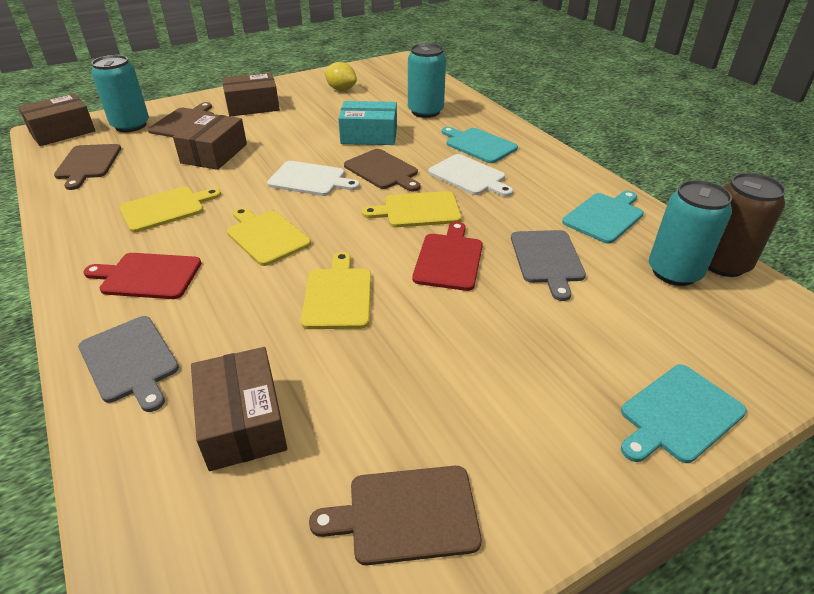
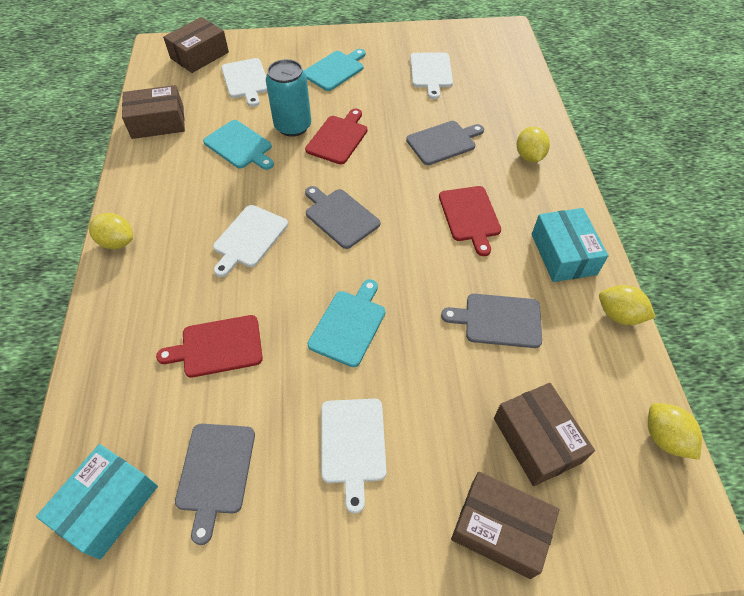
brown can: [708,173,786,277] = 1 -> none = 0
brown cutting board: [54,144,121,190] [148,102,214,137] [309,466,482,565] [344,149,421,192] = 4 -> none = 0
grey cutting board: [78,316,179,412] [511,230,586,301] = 2 -> [175,424,255,545] [305,186,380,249] [406,121,484,165] [441,294,542,348] = 4
red cutting board: [83,253,201,299] [412,222,483,291] = 2 -> [156,315,263,378] [305,109,367,164] [439,186,501,256] = 3
turquoise box: [338,101,397,145] = 1 -> [36,444,158,560] [532,208,608,282] = 2
turquoise can: [91,55,149,132] [408,43,446,118] [649,180,732,286] = 3 -> [266,59,311,137] = 1
white cutting board: [267,161,360,196] [428,154,513,197] = 2 -> [213,205,288,277] [221,58,267,107] [321,399,387,514] [410,53,453,99] = 4
yellow cutting board: [119,187,221,233] [227,207,311,266] [301,252,371,329] [362,191,462,227] = 4 -> none = 0
yellow lemon: [325,62,357,91] = 1 -> [89,213,133,249] [517,127,550,162] [599,285,656,325] [648,403,702,460] = 4

